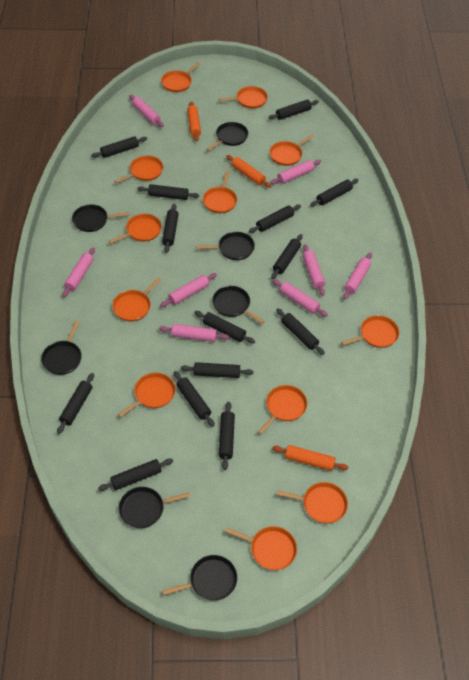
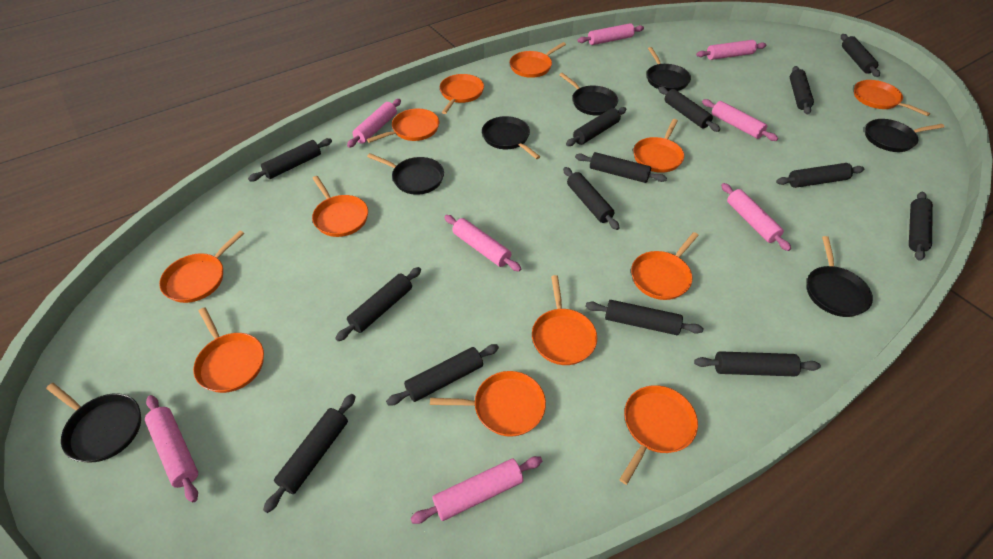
orange rolling pin: [187,101,201,141] [226,155,271,188] [272,445,348,471] = 3 -> none = 0

